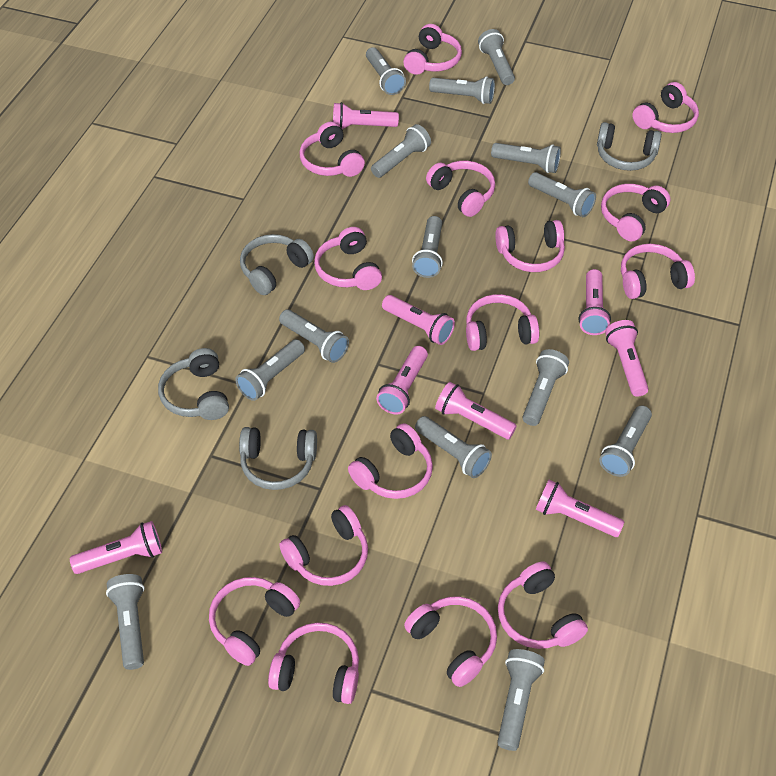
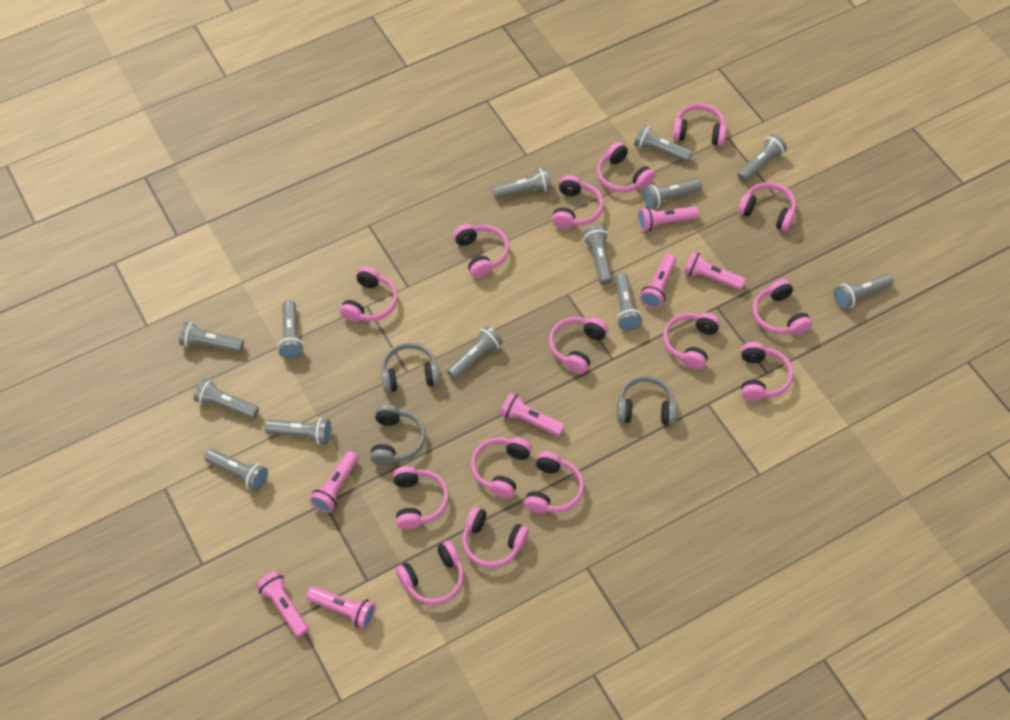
grey flashlight: [106,574,145,670] [235,339,305,401] [279,309,349,363] [366,47,406,95] [371,124,431,178] [412,216,443,278] [415,416,492,478] [429,76,495,104] [478,29,515,85] [491,143,561,173] [497,649,545,751] [523,349,569,426] [528,172,596,217] [599,405,652,477] = 14 -> [179,322,244,352] [194,378,259,419] [204,449,268,491] [265,418,331,445] [278,300,304,359] [447,326,503,380] [492,168,552,199] [583,225,612,285] [614,273,642,330] [634,125,692,162] [643,178,702,209] [737,134,787,182] [834,274,894,309] = 13
grey headphones: [158,348,229,420] [239,427,317,490] [240,234,314,295] [597,122,662,171] = 4 -> [370,404,426,465] [381,343,441,393] [617,376,677,425] = 3
pink flashlight: [70,521,162,574] [333,102,399,129] [376,346,428,415] [382,295,455,345] [435,382,517,439] [536,480,624,537] [579,269,611,335] [605,320,649,397] = 8 -> [256,571,309,638] [306,586,376,629] [310,451,358,513] [500,392,565,436] [638,206,699,231] [640,254,676,308] [684,251,746,290] = 7

